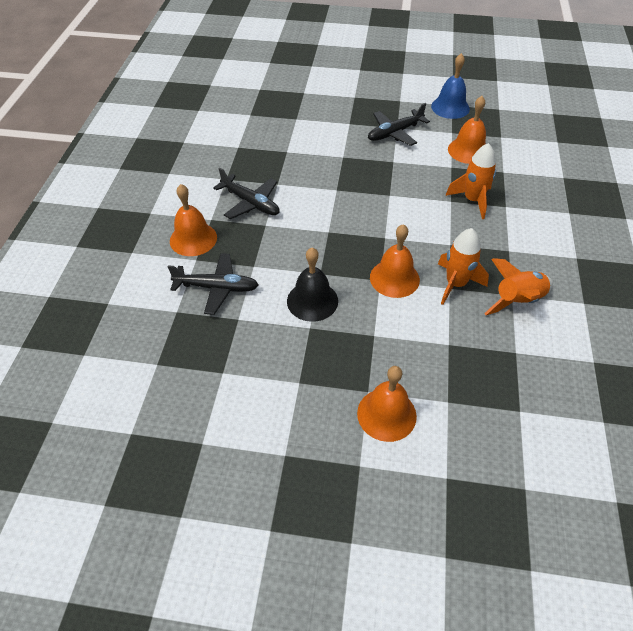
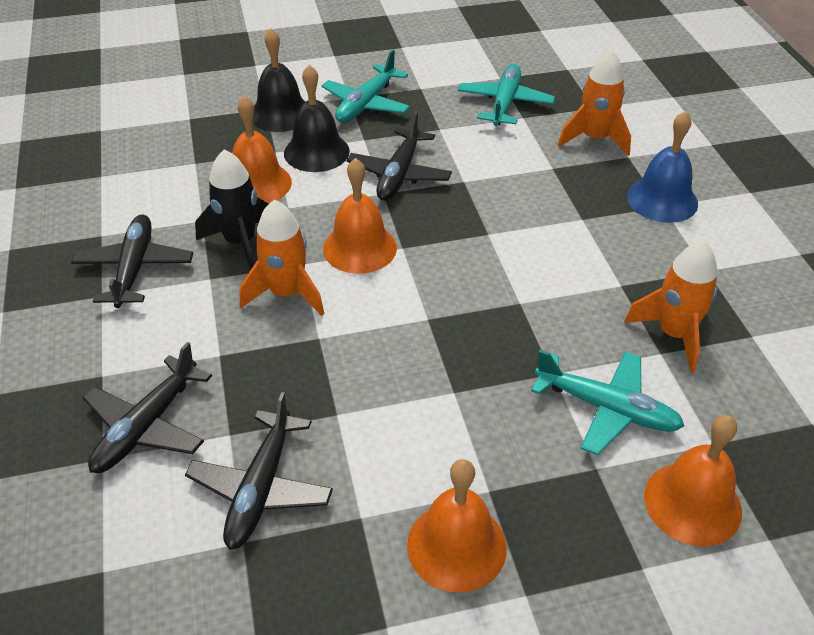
black bell: [287,248,338,322] = 1 -> [253,28,305,132] [284,65,350,172] = 2
black plane: [168,253,259,315] [213,168,280,219] [368,103,430,146] = 3 -> [71,214,193,308] [83,342,212,473] [185,392,333,550] [347,111,452,201] = 4
black rocket: none = 0 -> [195,149,268,270] = 1
turquoise plane: none = 0 -> [321,50,410,123] [458,64,555,126] [531,350,684,455] = 3

